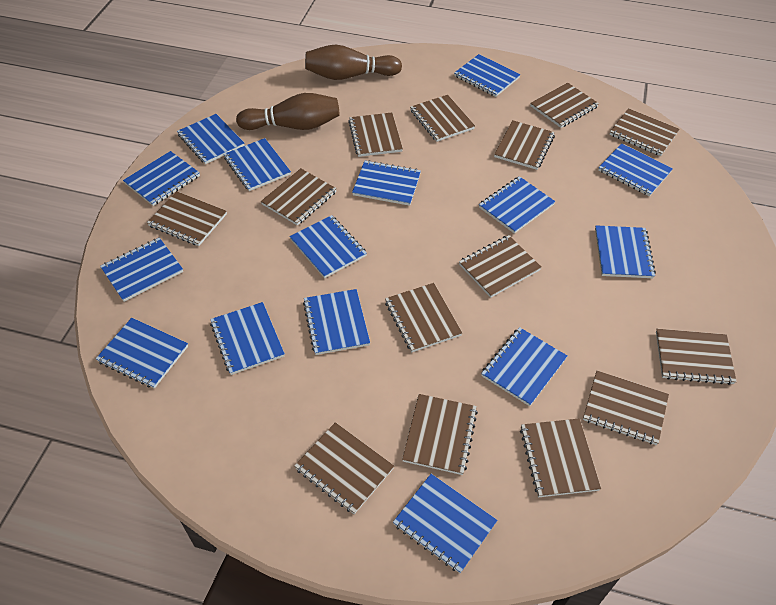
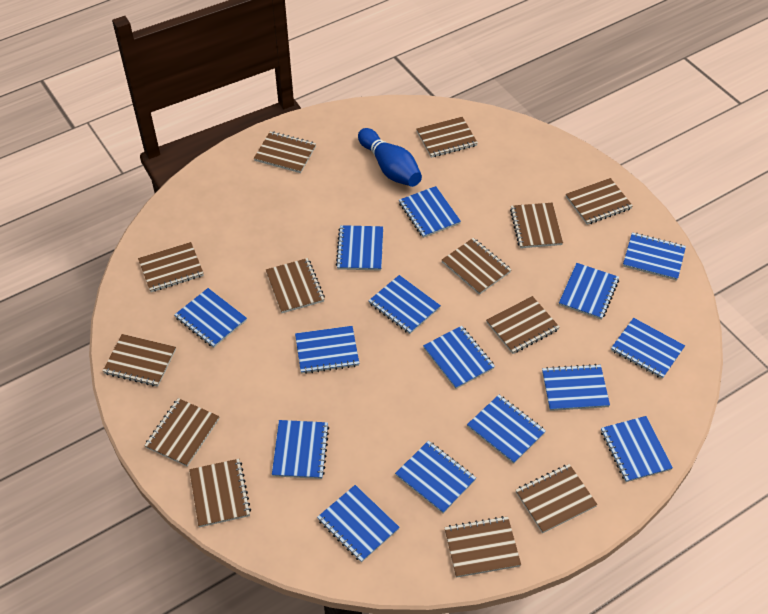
blue bowling pin: none = 0 -> [358,128,422,187] = 1
brown bowling pin: [236,93,340,130] [305,45,402,80] = 2 -> none = 0
brown notebook: [147,191,227,246] [261,168,337,226] [294,422,394,514] [348,113,403,157] [385,283,462,352] [402,394,478,475] [410,95,475,142] [459,235,542,298] [494,120,555,170] [520,418,601,497] [530,82,599,128] [583,371,669,445] [609,108,680,156] [656,329,737,385] = 14 -> [103,334,176,387] [138,242,204,292] [144,398,220,466] [189,459,251,527] [254,131,316,173] [266,258,325,313] [416,117,478,158] [442,238,512,295] [444,516,521,578] [486,296,560,354] [510,203,563,248] [516,464,598,533] [566,178,633,225] = 13

